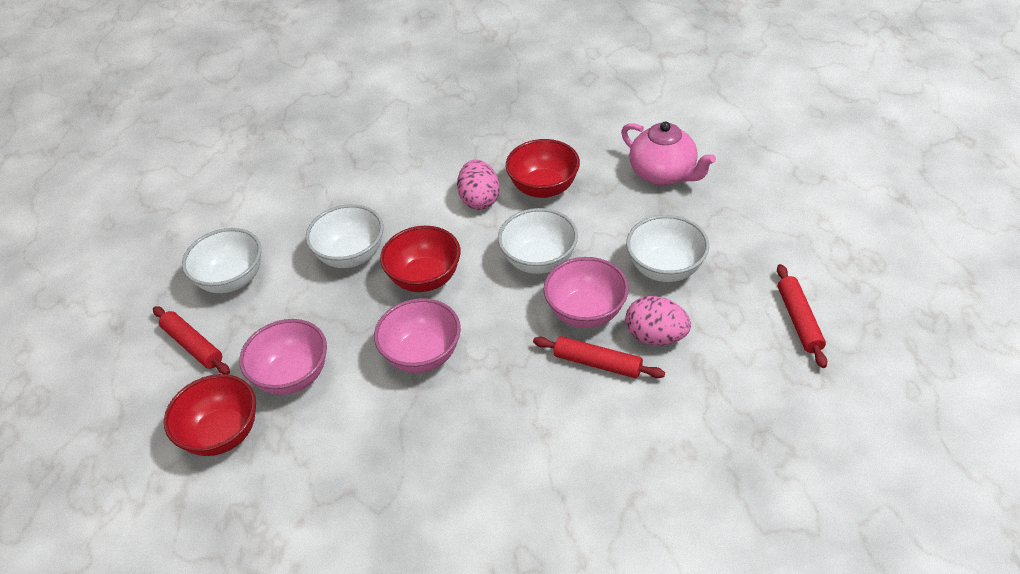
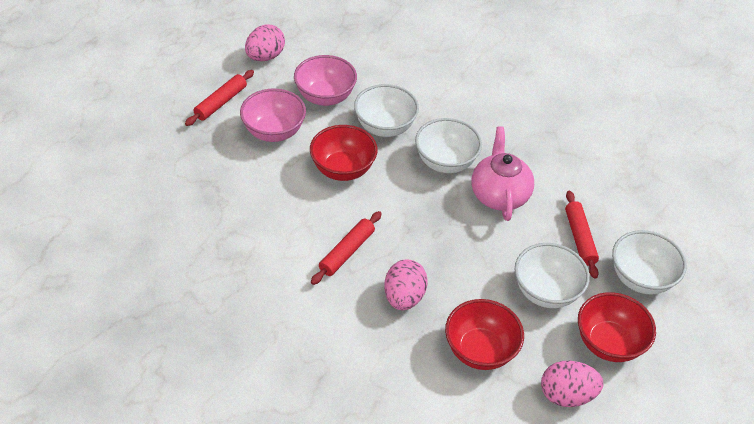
pink bowl: [239,319,327,395] [374,298,461,373] [543,257,629,328] = 3 -> [240,88,306,142] [294,55,357,106] = 2
pink egg: [457,160,500,210] [625,296,691,345] = 2 -> [245,24,285,61] [384,259,428,310] [541,361,603,407] = 3

